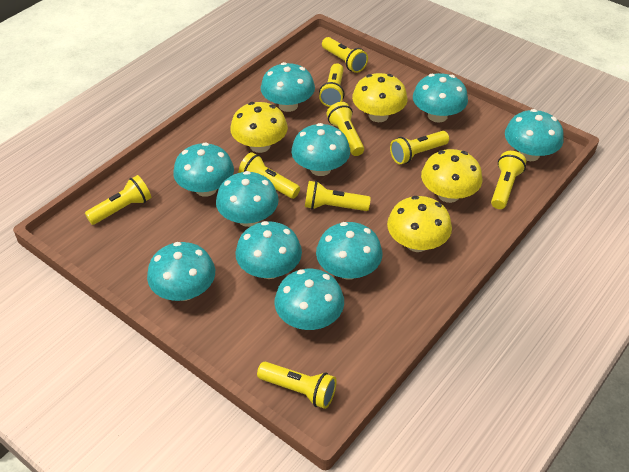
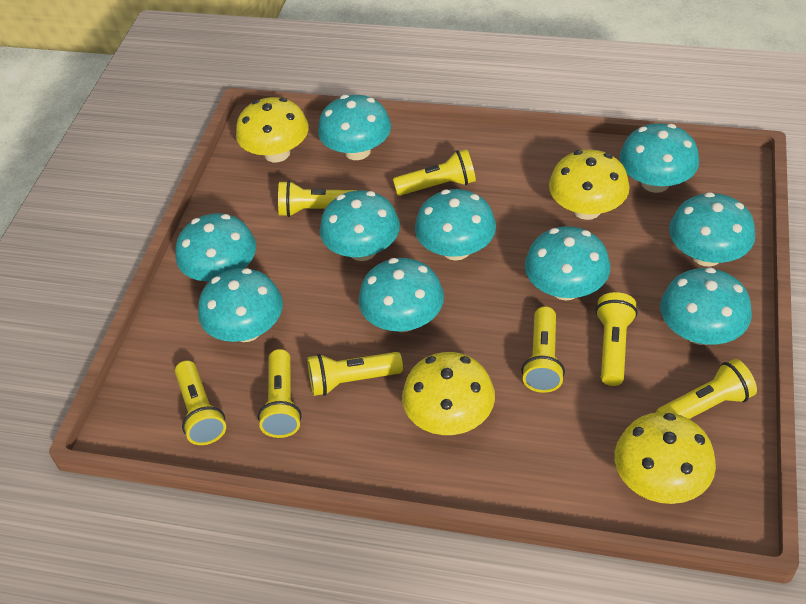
yellow flashlight: [85,175,151,225] [238,152,300,199] [257,362,337,409] [305,181,371,211] [319,63,345,107] [322,37,368,73] [327,102,364,156] [390,131,449,164] [491,151,526,209] = 9 -> [175,360,226,445] [258,349,302,438] [278,180,356,217] [307,352,403,396] [393,149,476,196] [521,306,565,393] [595,292,638,386] [656,359,757,419] = 8

